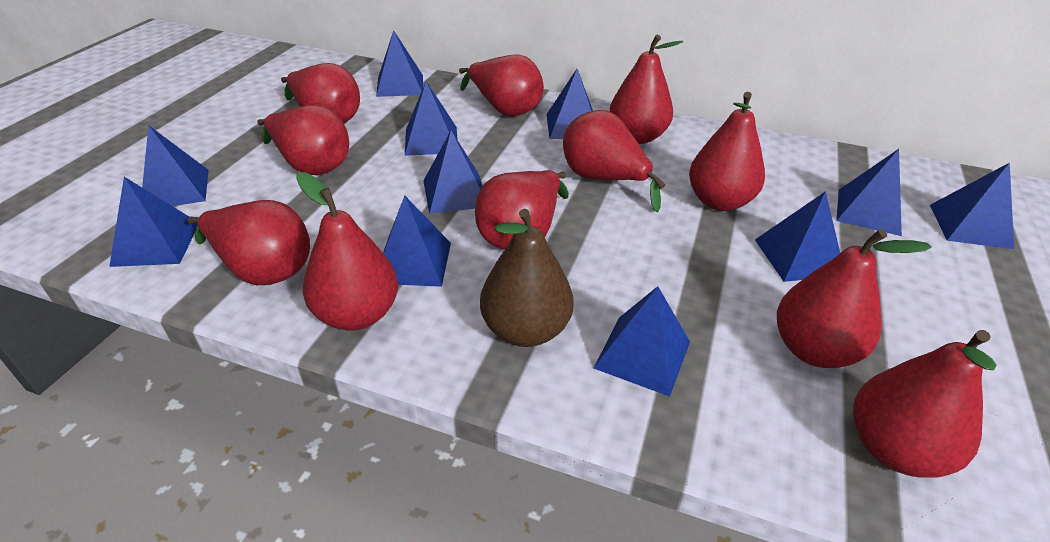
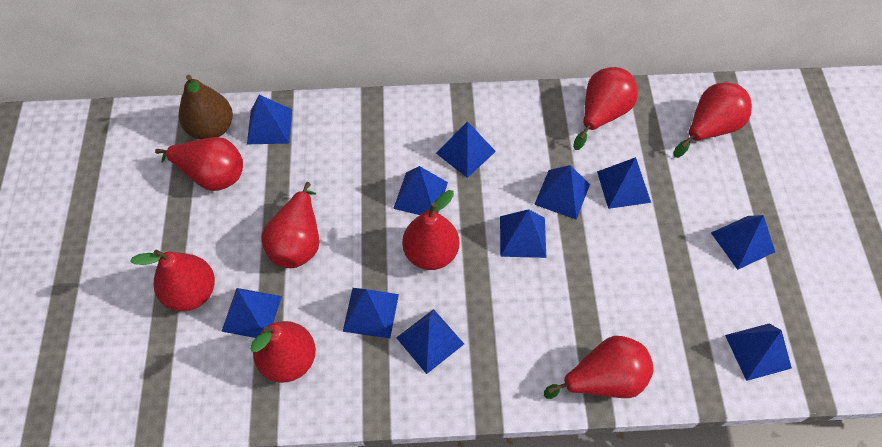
red pear: [187,200,310,285] [257,105,349,175] [281,63,360,123] [296,172,398,331] [459,54,544,116] [475,170,569,250] [563,110,666,212] [609,35,683,144] [689,92,765,211] [777,229,932,368] [853,330,997,478] = 11 -> [130,250,215,311] [155,137,243,191] [250,321,316,383] [261,182,319,268] [402,190,459,270] [544,336,654,399] [573,67,638,150] [673,83,752,158] = 8

